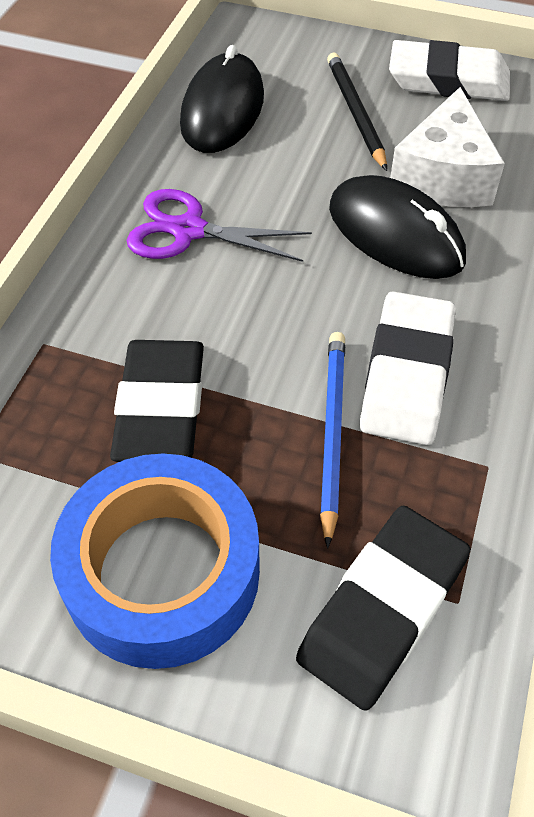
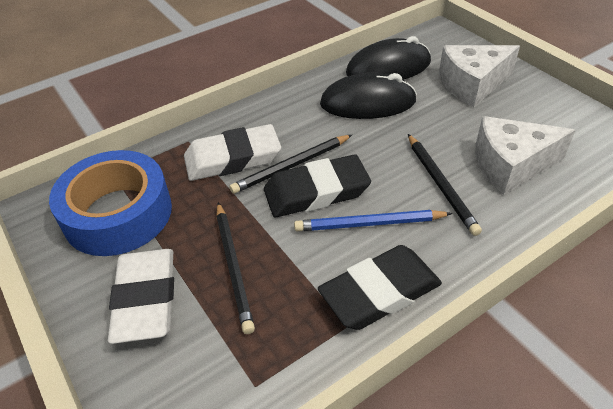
black pencil: [327,53,387,171] = 1 -> [216,202,255,334] [229,135,352,194] [408,134,482,236] = 3
purple scissors: [126,189,312,262] = 1 -> none = 0
white cheese: [390,87,505,207] = 1 -> [439,45,520,107] [475,116,576,195] = 2

